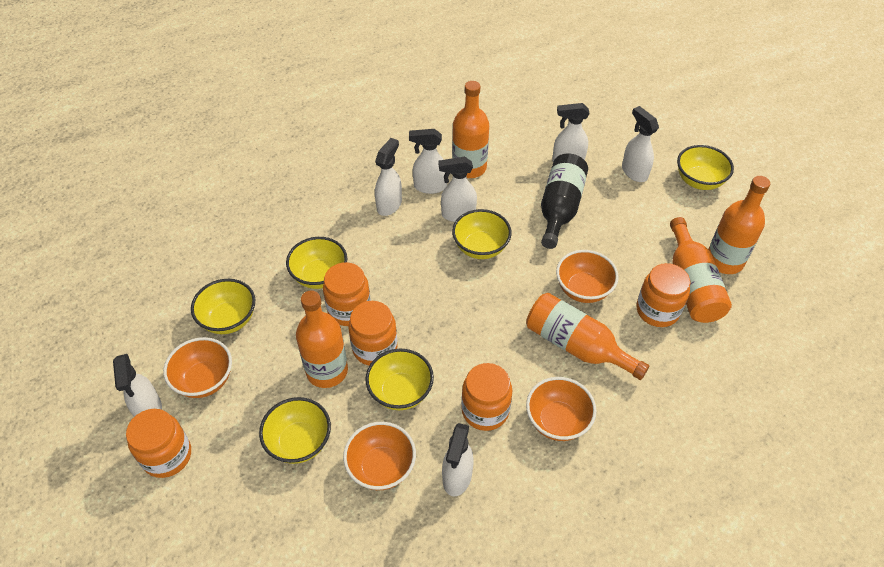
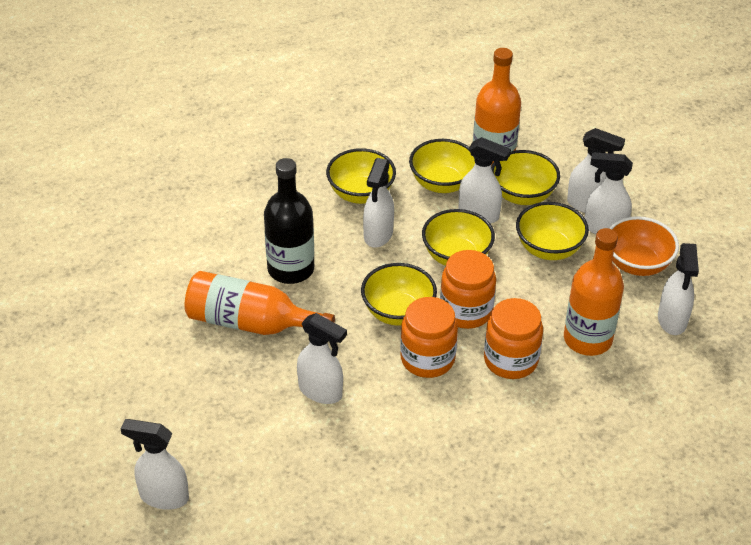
orange bottle: [296,290,348,388] [452,81,489,178] [526,293,649,380] [670,217,732,323] [708,176,770,274] = 5 -> [185,271,335,335] [473,48,521,166] [564,228,624,356] = 3
orange bowl: [163,337,232,398] [343,422,416,490] [526,377,597,441] [556,250,619,303] = 4 -> [609,216,679,276] = 1
orange jar: [126,409,191,478] [323,262,371,326] [348,301,398,366] [461,363,512,431] [636,263,691,327] = 5 -> [400,297,458,378] [440,250,496,329] [484,298,543,379] = 3

